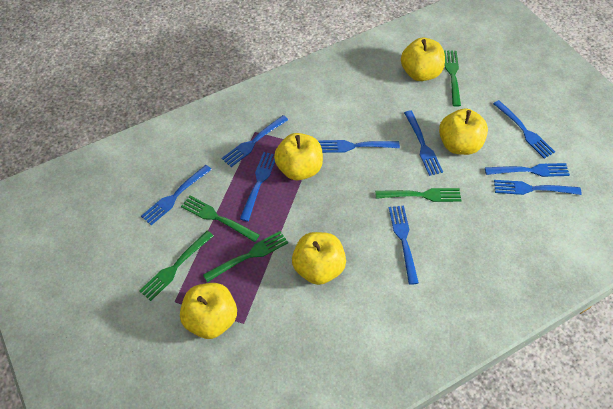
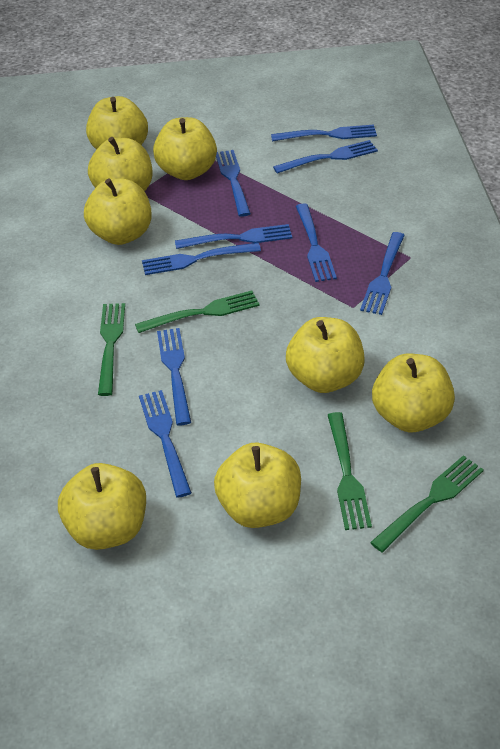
green fork: [139,231,214,301] [181,196,259,242] [203,231,288,282] [375,188,462,202] [444,50,461,107] = 5 -> [98,303,125,396] [135,291,260,333] [328,412,372,530] [370,455,484,552] = 4
yellow apple: [180,283,237,339] [274,133,323,180] [292,232,346,285] [401,38,445,81] [439,108,488,155] = 5 -> [58,463,146,550] [84,178,152,245] [86,96,148,149] [88,137,152,191] [153,117,217,180] [214,443,301,528] [286,317,365,393] [372,354,455,432] = 8

